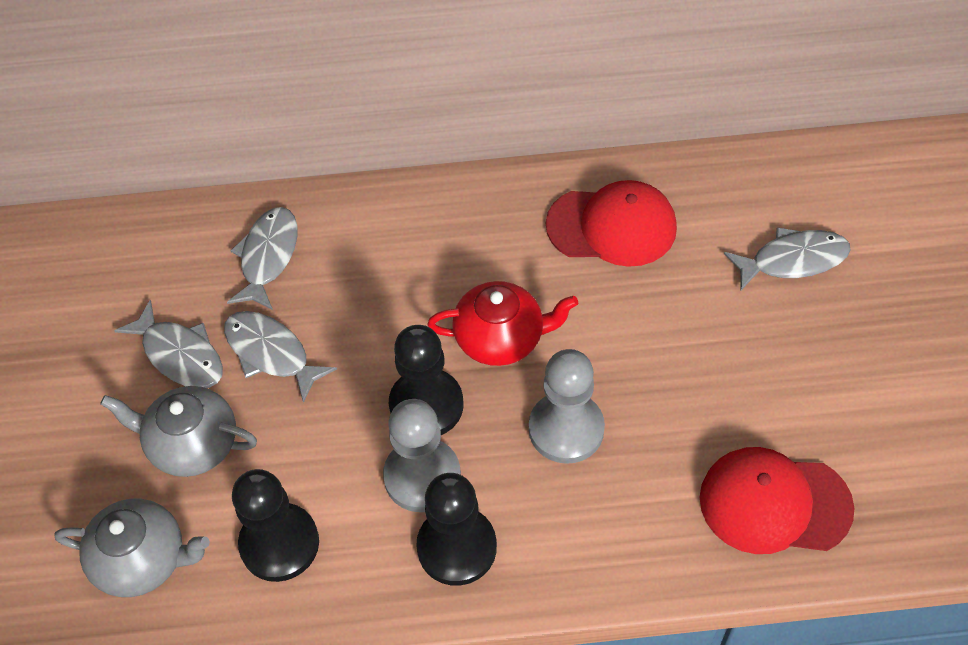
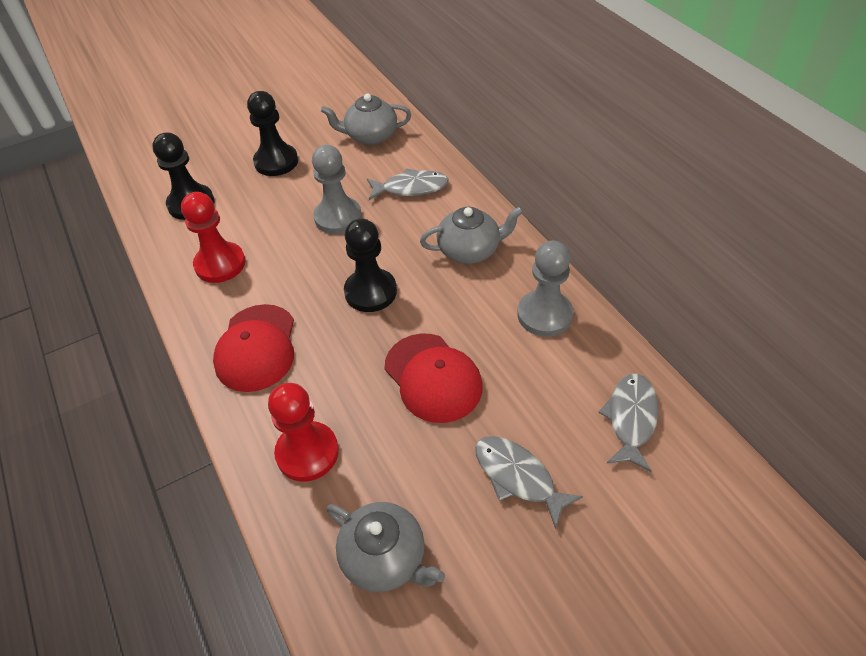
grey fish: [114,300,223,388] [224,311,337,403] [227,207,297,310] [724,227,851,290] = 4 -> [367,168,449,200] [475,436,583,529] [598,373,658,472] = 3
grey teapot: [54,499,210,597] [100,386,257,477] = 2 -> [321,94,411,145] [327,502,445,592] [420,206,523,264] = 3
red pawn: none = 0 -> [181,192,246,283] [268,383,339,482] = 2
red teapot: [428,281,578,366] = 1 -> none = 0

